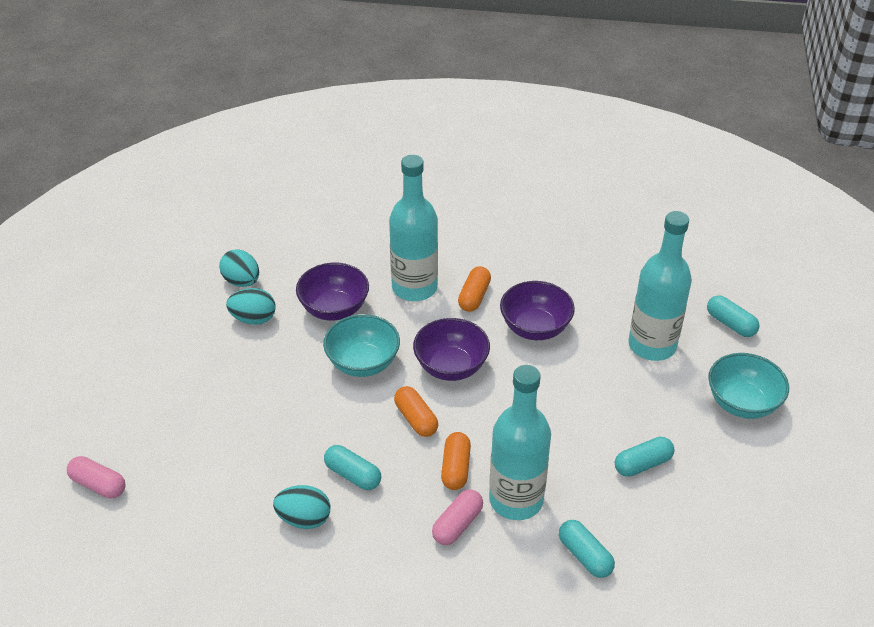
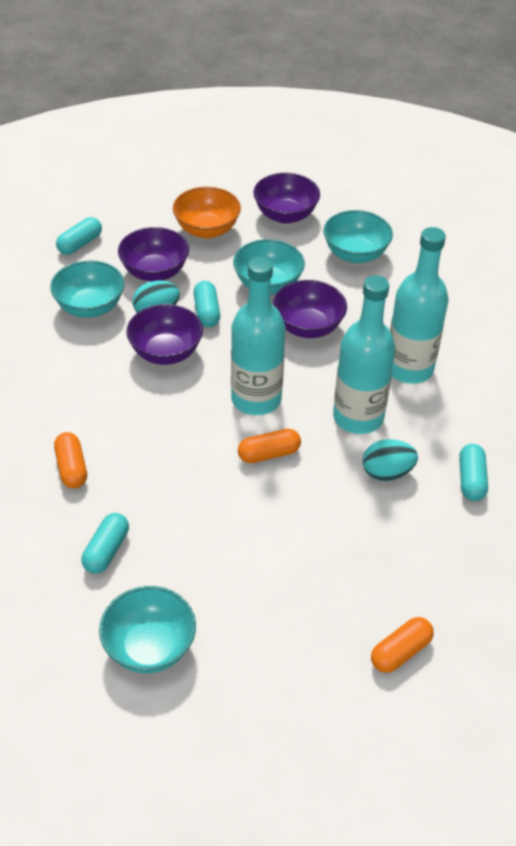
orange bowl: none = 0 -> [173,187,241,238] = 1
pink capsule: [67,456,126,498] [432,489,483,545] = 2 -> none = 0
purple bowl: [296,263,369,321] [413,318,490,381] [500,281,575,340] = 3 -> [118,227,189,281] [126,304,203,365] [253,173,320,224] [273,280,347,338] = 4
turquoise bowl: [323,314,400,377] [708,353,789,419] = 2 -> [50,260,124,318] [99,586,196,673] [233,239,305,294] [324,210,393,263] = 4
turquoise egg: [219,249,259,287] [226,288,276,325] [273,485,331,529] = 3 -> [132,281,180,313] [363,439,418,481] = 2

